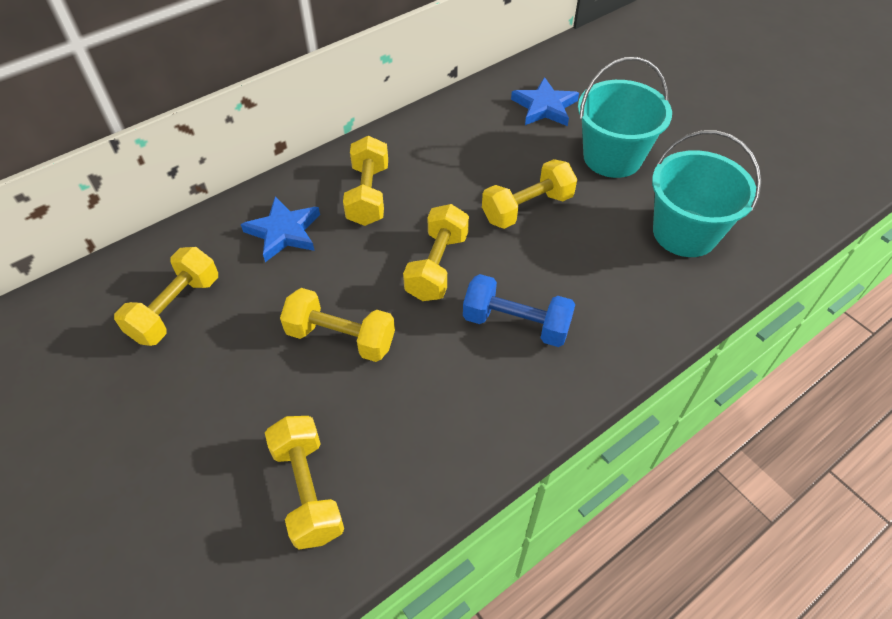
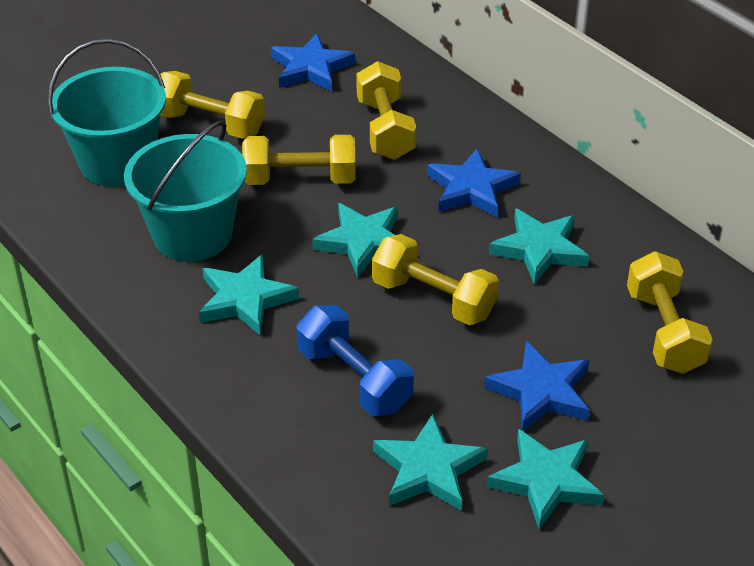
blue star: [241,196,320,262] [511,77,579,126] = 2 -> [271,33,355,92] [427,149,521,217] [484,341,590,431] = 3
turquoise star: none = 0 -> [199,254,299,336] [312,203,398,278] [373,414,487,511] [486,429,604,530] [489,208,589,285] = 5
yellow dumbbell: [114,247,218,346] [265,416,344,549] [280,288,395,362] [343,136,388,226] [403,204,469,301] [482,159,577,229] = 6 -> [160,71,265,139] [242,135,356,185] [356,61,416,160] [372,234,499,325] [627,251,713,374] = 5

